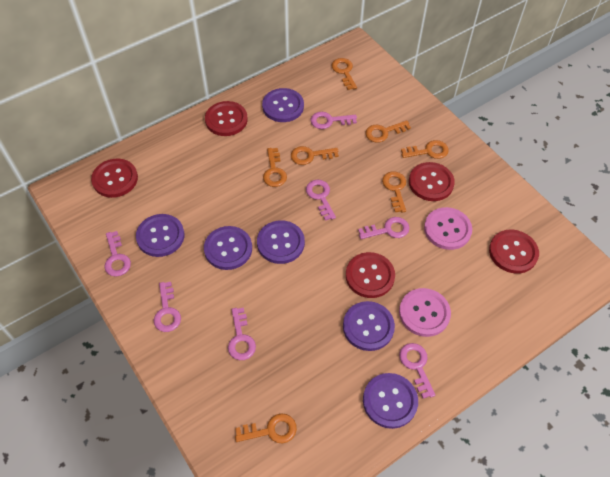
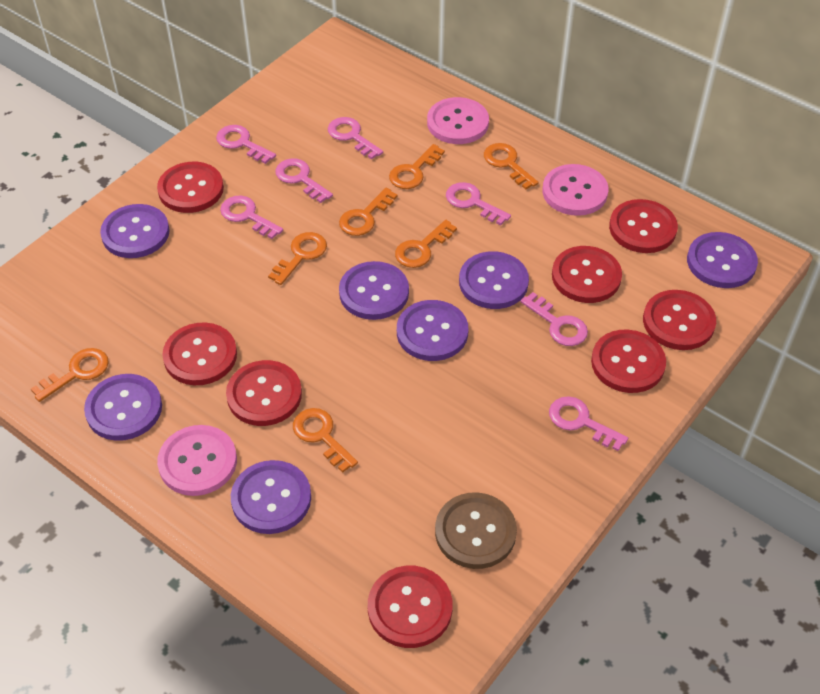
brown button: none = 0 -> [435,493,517,569] = 1
pink button: [399,288,451,337] [424,207,472,250] = 2 -> [157,425,237,496] [427,97,489,144] [543,164,609,216] = 3
purple button: [136,214,184,257] [204,226,252,270] [257,220,305,264] [262,88,304,122] [343,301,395,351] [363,373,418,429] = 6 -> [84,374,162,441] [100,204,170,258] [231,460,311,534] [339,261,409,320] [397,300,468,361] [459,251,529,309] [687,232,758,288] = 7
red button: [91,159,138,198] [205,101,248,136] [346,252,395,298] [409,162,455,201] [489,230,539,274] = 5 -> [157,162,224,213] [162,322,237,385] [226,360,302,426] [368,566,453,648] [552,246,622,303] [591,330,666,393] [609,199,678,253] [643,290,716,350] = 8

